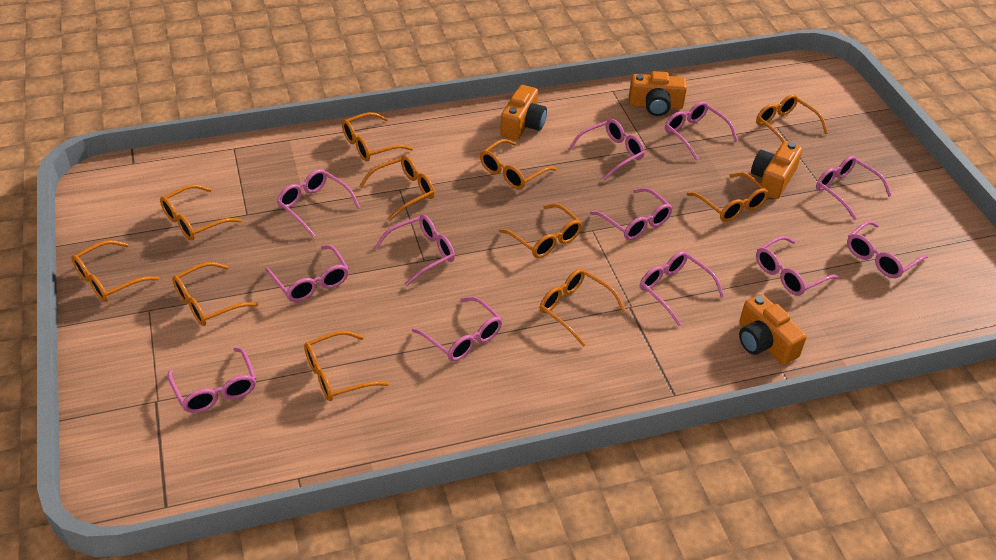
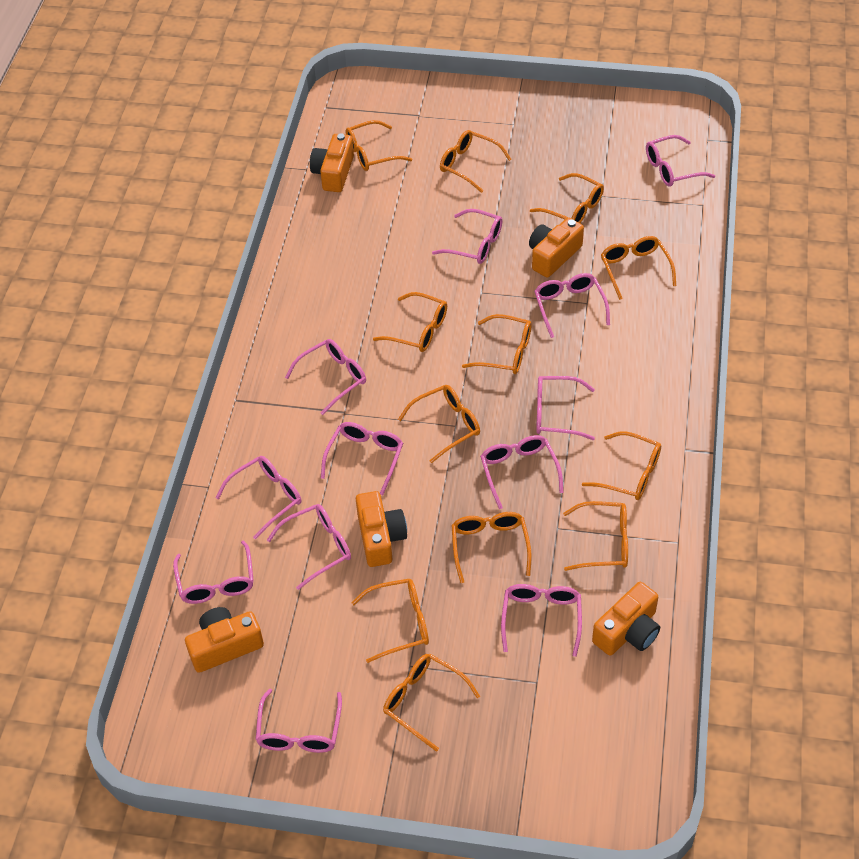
orange camera: [500,85,547,140] [629,71,687,116] [739,294,807,365] [751,141,802,199] = 4 -> [185,607,264,673] [310,133,354,192] [356,491,407,567] [529,218,584,278] [592,582,660,656] = 5
orange glasses: [72,240,159,302] [160,184,242,240] [172,262,258,326] [304,331,389,401] [342,112,413,162] [359,156,435,221] [480,139,557,189] [499,204,582,258] [540,269,626,347] [687,173,769,222] [756,94,828,143] = 11 -> [346,120,412,171] [352,579,429,663] [373,292,447,352] [383,654,480,752] [398,385,480,463] [440,130,512,193] [452,512,532,583] [462,314,532,374] [530,173,604,223] [563,501,628,571] [582,432,661,500] [601,236,676,300] = 12

